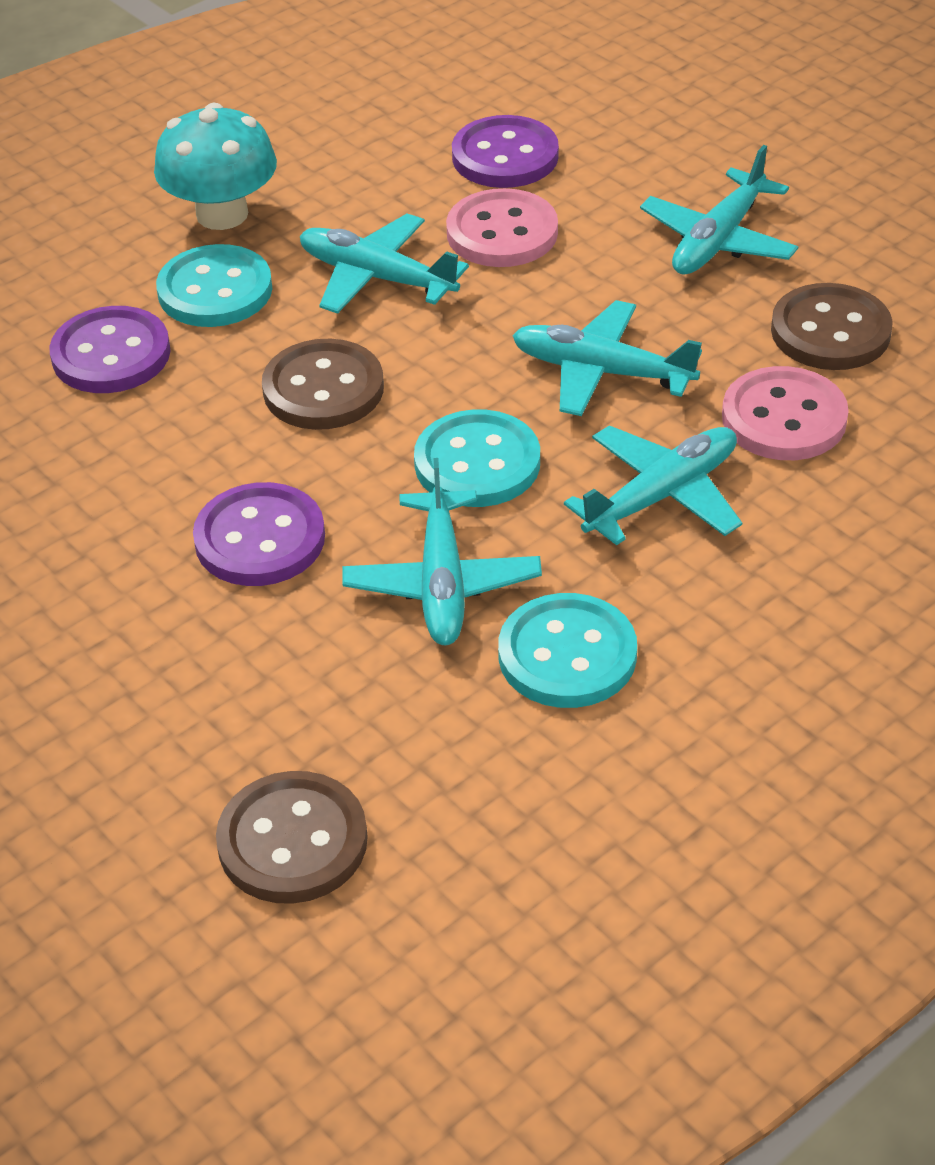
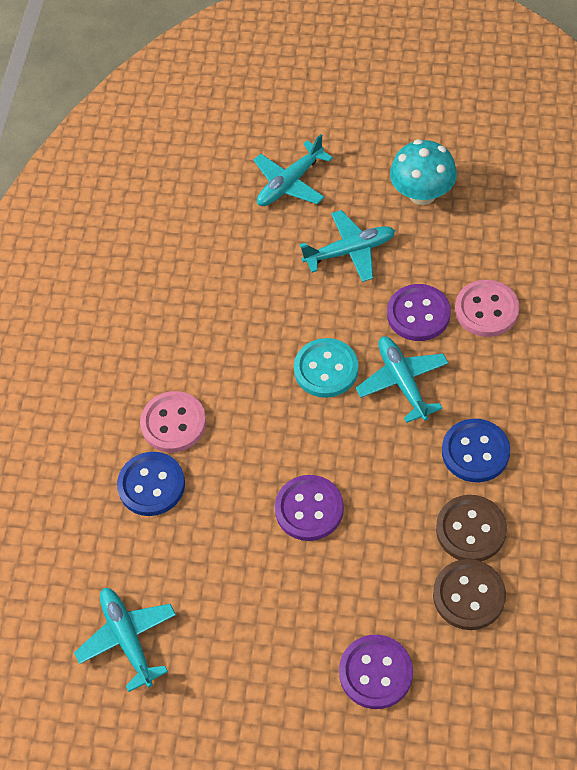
blue button: none = 0 -> [117,452,185,516] [442,419,510,482] = 2
brown button: [216,771,368,904] [262,339,384,430] [771,283,893,370] = 3 -> [433,559,506,630] [436,495,507,561] = 2
turquoise button: [156,244,272,327] [414,410,540,507] [498,593,637,708] = 3 -> [294,338,359,398] = 1
turquoise plane: [300,214,469,314] [342,458,542,645] [512,300,702,416] [564,425,742,545] [640,145,798,275] = 5 -> [74,588,176,692] [253,134,333,206] [300,210,395,282] [356,336,449,423] = 4

